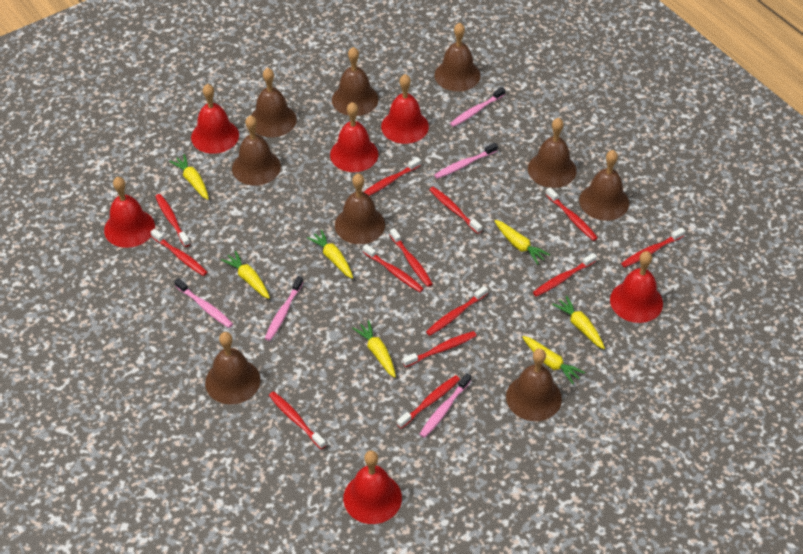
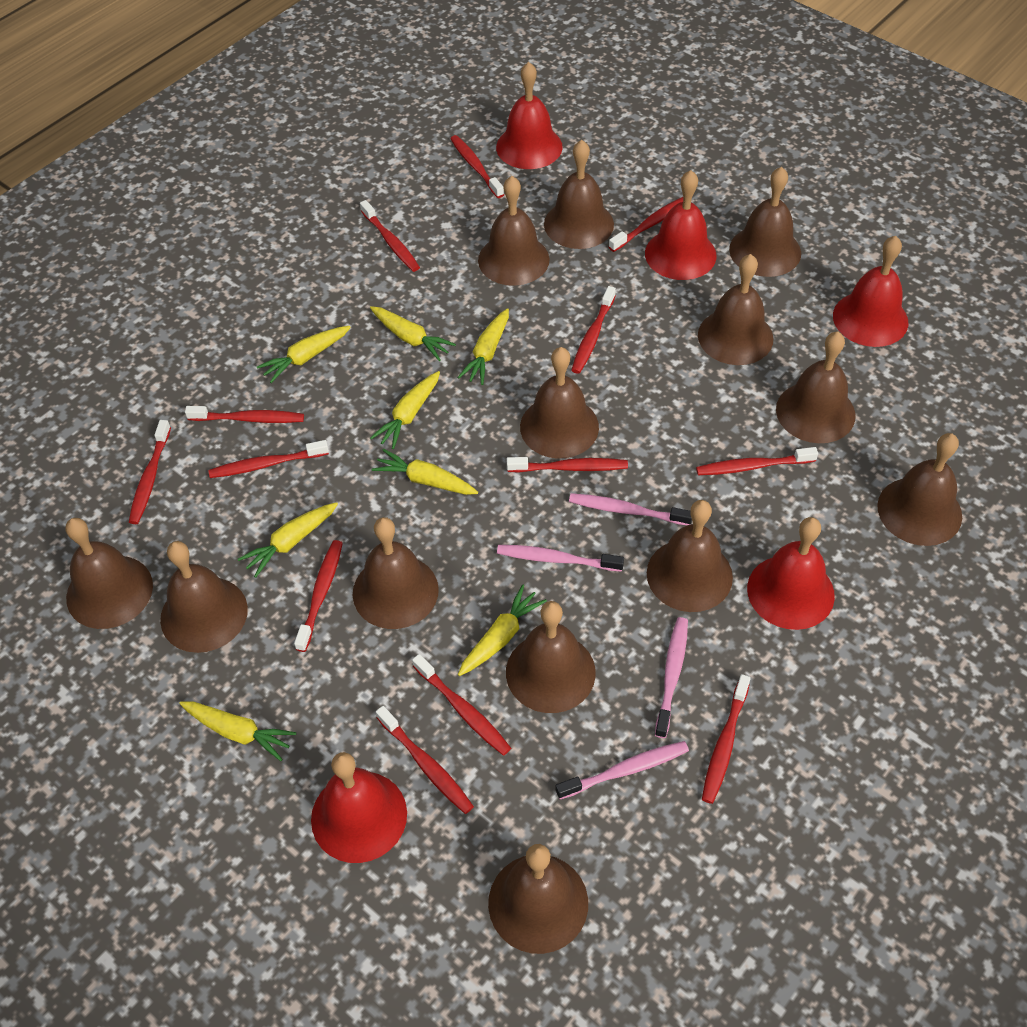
brown bell: [205,332,260,405] [232,115,281,186] [251,68,297,137] [332,47,379,116] [335,174,385,244] [435,23,481,92] [506,349,562,421] [528,118,577,188] [579,150,629,221] = 9 -> [65,518,153,629] [160,541,248,653] [352,517,439,629] [478,176,550,286] [488,844,588,954] [506,601,596,713] [520,347,599,458] [544,140,614,249] [647,500,733,612] [698,254,773,365] [729,167,801,277] [776,331,856,443] [877,433,962,546] = 13
pink toothbrush: [174,278,233,328] [265,276,303,341] [420,373,471,438] [434,143,498,179] [450,87,505,127] = 5 -> [497,545,624,572] [556,741,689,799] [569,493,692,525] [655,617,688,738] = 4
red bell: [104,177,155,248] [191,84,239,154] [330,102,378,172] [343,451,402,524] [381,74,429,144] [610,251,663,323] = 6 -> [311,752,407,863] [496,62,563,169] [645,170,717,280] [747,517,835,630] [833,236,908,347] = 5
yellow carrot: [169,154,209,200] [221,251,270,299] [307,230,353,279] [352,320,396,378] [494,220,550,265] [522,336,585,384] [552,296,605,349] = 7 -> [179,701,296,761] [238,502,338,578] [257,326,351,383] [370,306,456,361] [370,371,440,449] [372,449,478,495] [457,308,509,385] [458,584,547,676] = 8

